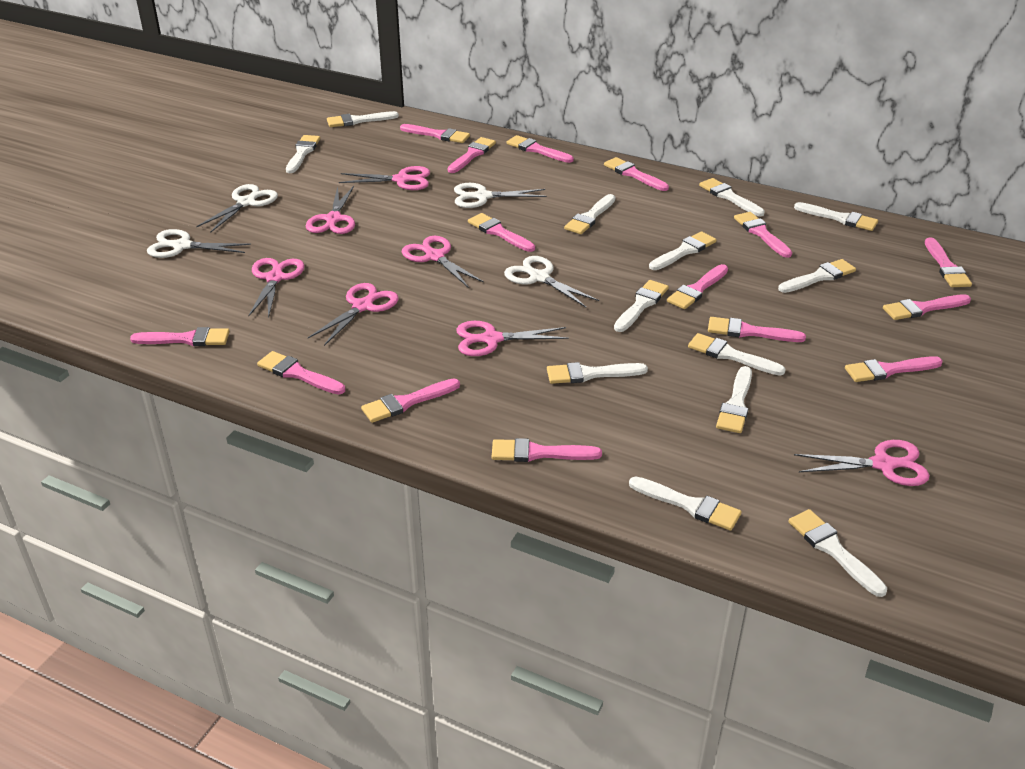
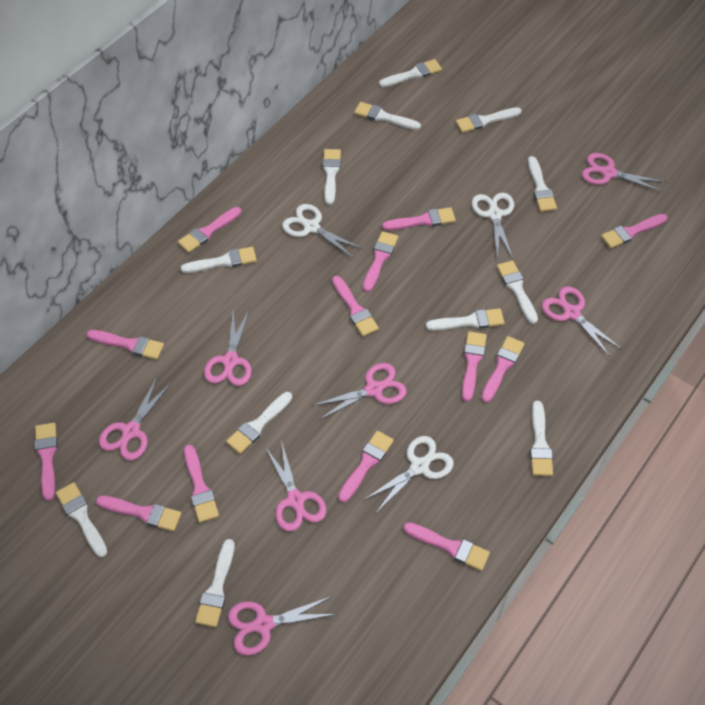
pink brush: [130,327,230,346] [257,351,345,395] [361,378,460,423] [400,124,470,143] [448,137,496,173] [468,213,535,252] [492,438,602,462] [507,135,574,163] [604,157,669,191] [667,264,728,309] [708,317,806,342] [734,212,792,258] [845,356,943,382] [883,294,971,320] [925,237,972,287] = 15 -> [35,423,58,501] [87,330,164,360] [96,496,181,531] [178,207,241,253] [184,445,219,523] [332,276,379,336] [338,431,394,503] [363,231,398,292] [382,207,456,230] [403,522,490,571] [462,331,487,402] [481,336,525,403] [601,214,668,248] = 13
white brush: [286,135,320,173] [327,111,399,127] [547,362,648,384] [564,194,615,234] [614,280,669,332] [629,476,741,531] [649,231,716,270] [688,333,786,376] [699,178,765,216] [716,366,752,433] [778,259,856,293] [788,509,887,597] [794,202,878,231] = 13 -> [56,482,107,557] [181,247,257,273] [195,539,235,627] [226,392,292,454] [323,149,341,205] [354,102,421,130] [379,59,442,87] [426,308,505,331] [456,107,522,133] [497,261,538,324] [528,156,557,212] [530,401,553,476] = 12
white scissors: [147,229,251,258] [196,184,278,233] [454,183,547,208] [504,256,599,307] = 4 -> [282,204,363,258] [364,436,454,513] [471,193,514,259] = 3

